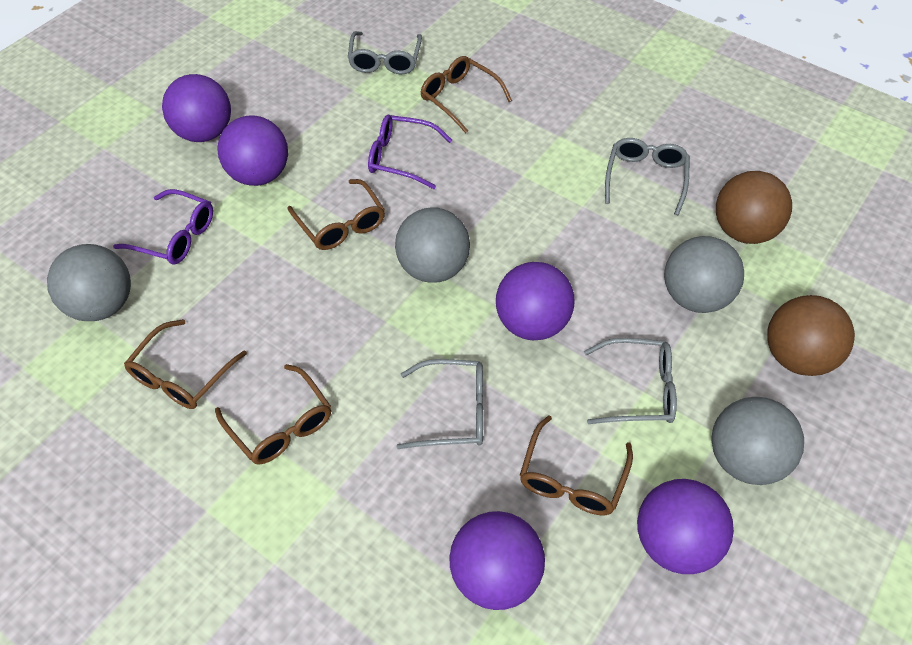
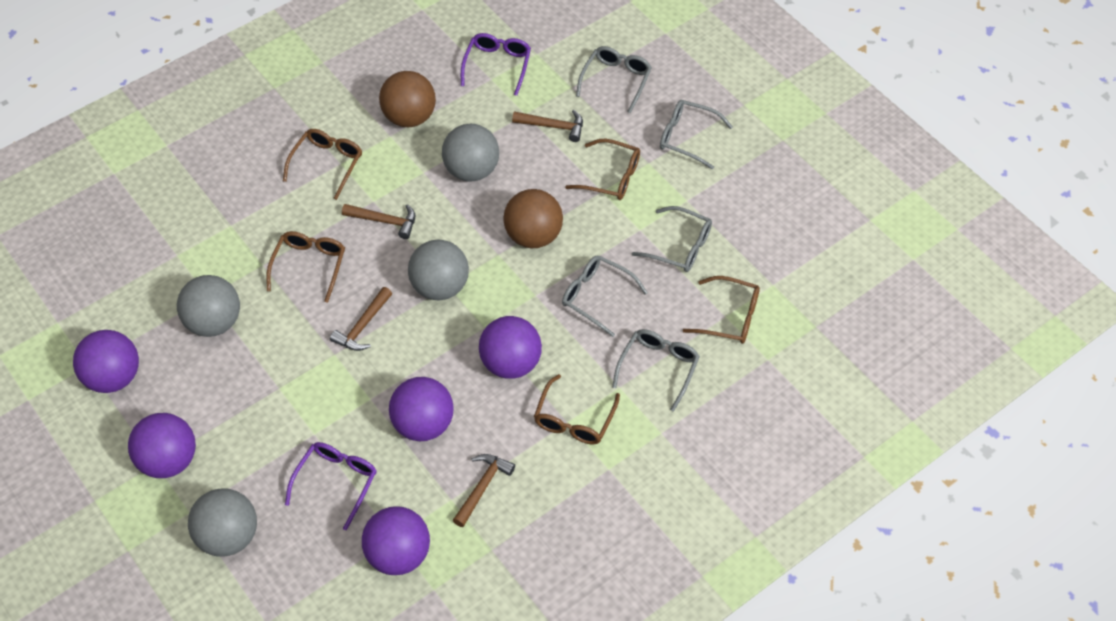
brown hammer: none = 0 -> [330,287,392,351] [342,204,415,239] [453,454,515,527] [512,110,583,142] = 4
grey glasses: [348,31,422,74] [397,359,483,449] [584,338,677,424] [605,138,690,215] = 4 -> [562,255,648,337] [576,46,652,113] [612,329,700,412] [632,206,712,272] [660,100,733,169] = 5

